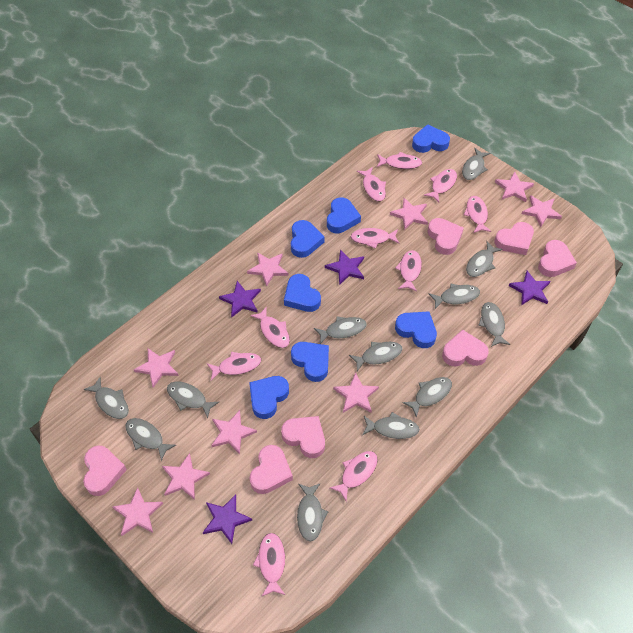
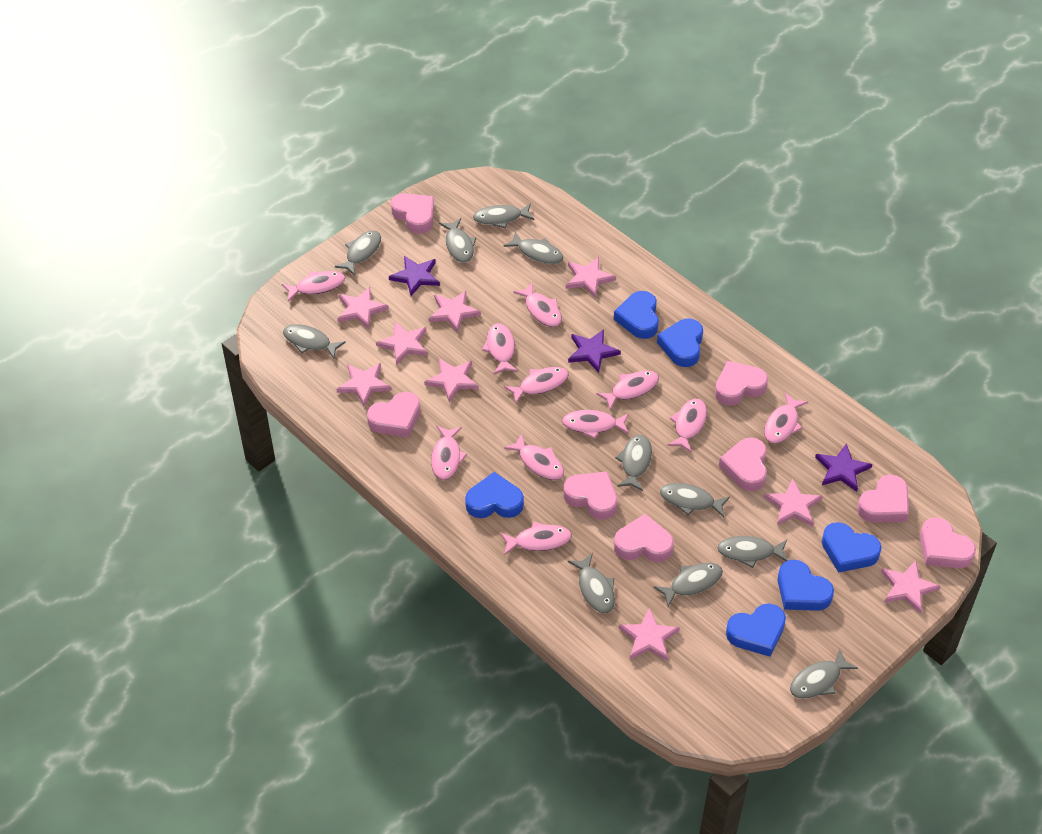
blue heart: [249,376,289,419] [284,274,321,312] [291,220,325,258] [291,342,329,382] [327,197,361,233] [395,311,437,348] [412,124,450,153] = 7 -> [465,472,524,518] [614,291,659,339] [657,319,703,367] [726,604,786,657] [778,560,834,611] [822,522,882,573] = 6
grey fish: [83,377,129,419] [126,418,176,461] [167,381,219,418] [297,483,328,542] [314,317,367,344] [349,342,402,371] [362,412,420,439] [402,377,452,418] [429,284,480,309] [462,148,490,180] [466,241,503,277] [478,302,510,347] = 12 -> [283,324,346,359] [335,230,381,276] [439,218,476,263] [473,203,534,228] [503,232,564,264] [568,553,615,613] [615,435,652,491] [654,563,723,607] [660,483,730,518] [717,536,788,568] [790,648,858,699] = 11
pink fish: [207,352,261,381] [250,306,290,348] [253,533,285,597] [330,451,378,501] [351,228,399,249] [357,167,386,201] [377,152,422,169] [395,250,422,292] [424,169,457,202] [464,196,491,233] = 10 -> [282,271,345,301] [431,426,467,480] [482,323,518,374] [500,522,572,555] [504,367,569,404] [504,433,564,480] [513,283,562,327] [562,410,629,439] [596,370,659,410] [667,399,707,453] [764,393,808,444] = 11
pink heart: [83,446,127,496] [249,445,293,494] [281,416,325,458] [427,218,464,255] [442,330,489,366] [495,222,534,255] [538,240,577,277] = 7 -> [367,392,421,437] [391,193,434,234] [564,472,618,520] [614,514,674,562] [715,361,768,406] [719,437,767,491] [857,475,909,523] [920,517,976,568] = 8
purple star: [203,494,252,544] [219,281,261,317] [325,250,364,285] [509,271,551,305] = 4 -> [389,256,440,296] [568,329,621,373] [815,443,872,492] = 3

